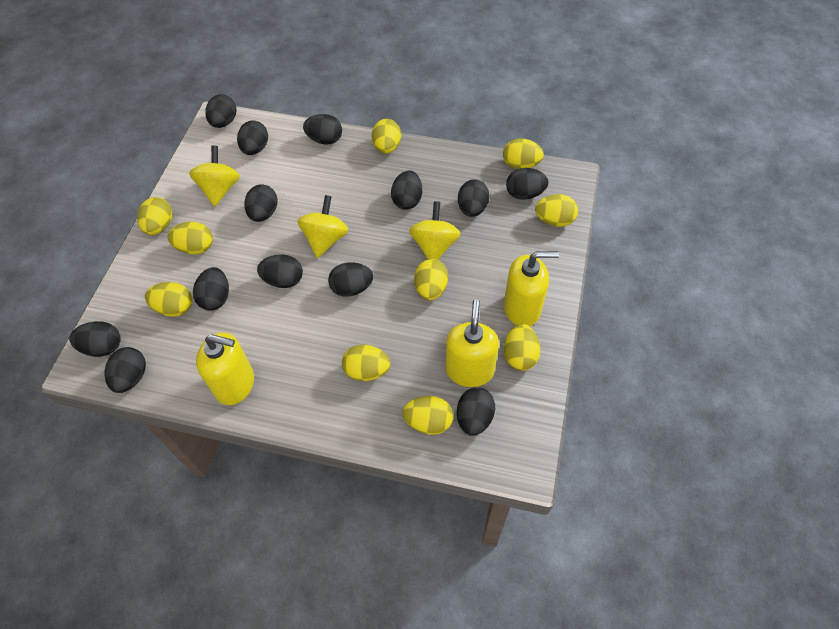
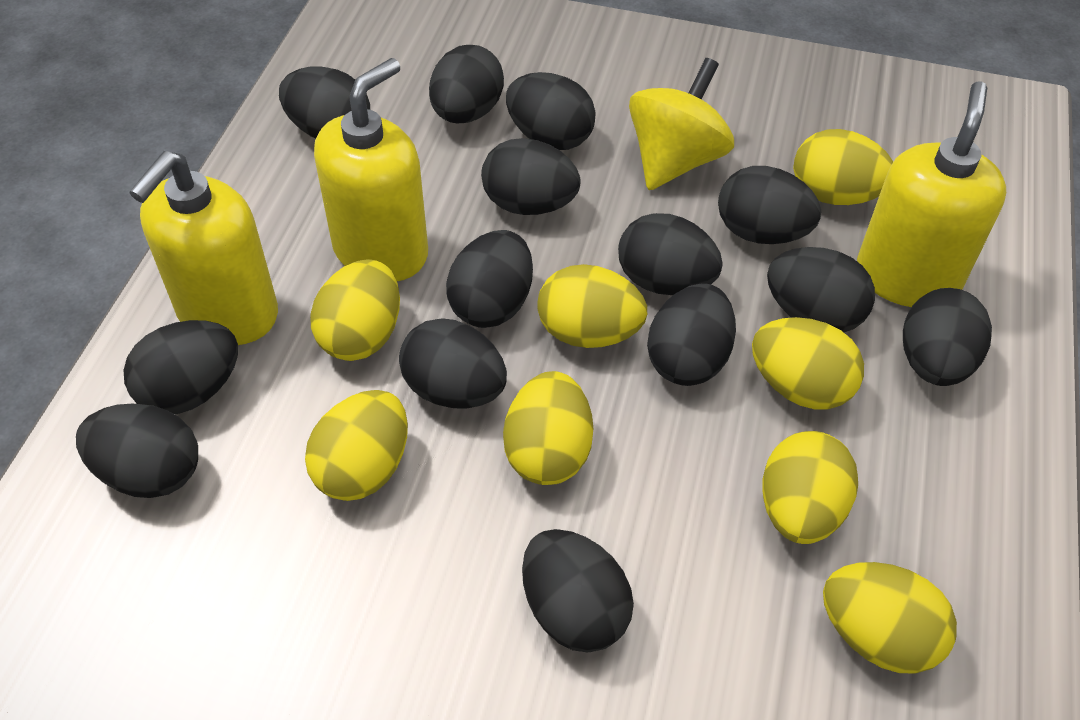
black egg: [69,321,121,357] [105,347,146,393] [193,267,229,311] [205,94,237,128] [237,120,268,155] [244,185,278,222] [257,254,303,288] [303,114,342,145] [328,262,373,297] [391,171,422,210] [457,387,495,436] [458,180,490,217] [506,168,548,200] = 13 -> [76,404,198,498] [124,320,238,414] [279,66,370,138] [399,318,507,408] [429,45,504,123] [446,230,533,328] [481,138,581,215] [506,72,595,150] [522,529,634,652] [618,213,723,295] [647,283,736,386] [718,166,821,244] [767,247,875,332] [903,288,992,386] = 14
yellow egg: [137,197,172,235] [145,282,192,317] [168,222,213,254] [342,345,390,381] [372,119,401,154] [402,396,453,435] [414,259,448,300] [503,138,544,169] [504,324,540,371] [535,194,578,227] = 10 -> [305,390,408,501] [310,259,400,361] [503,371,593,485] [537,264,647,348] [752,317,864,409] [762,431,858,544] [793,129,893,205] [823,562,957,674] = 8
yellow spinning top: [189,145,240,206] [298,195,348,258] [409,201,460,260] = 3 -> [629,58,734,190] = 1

